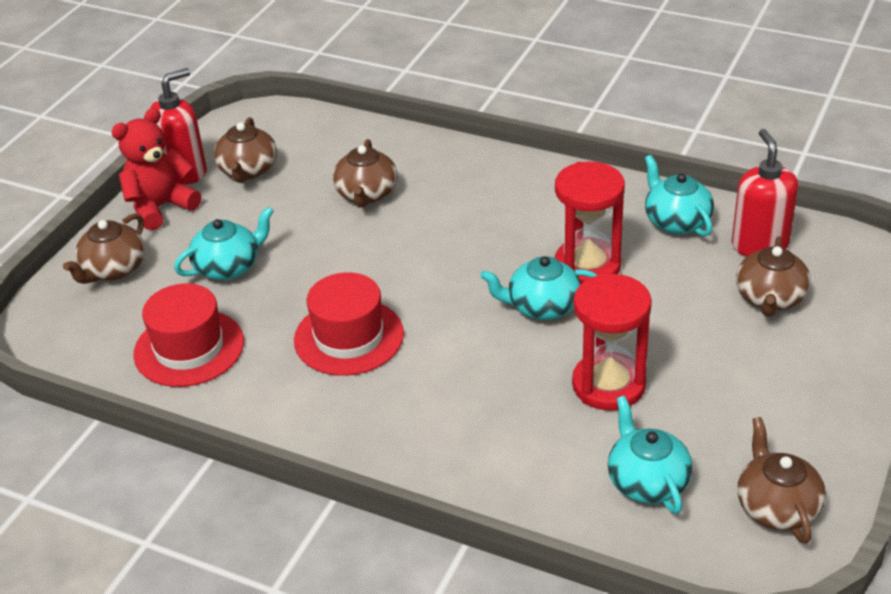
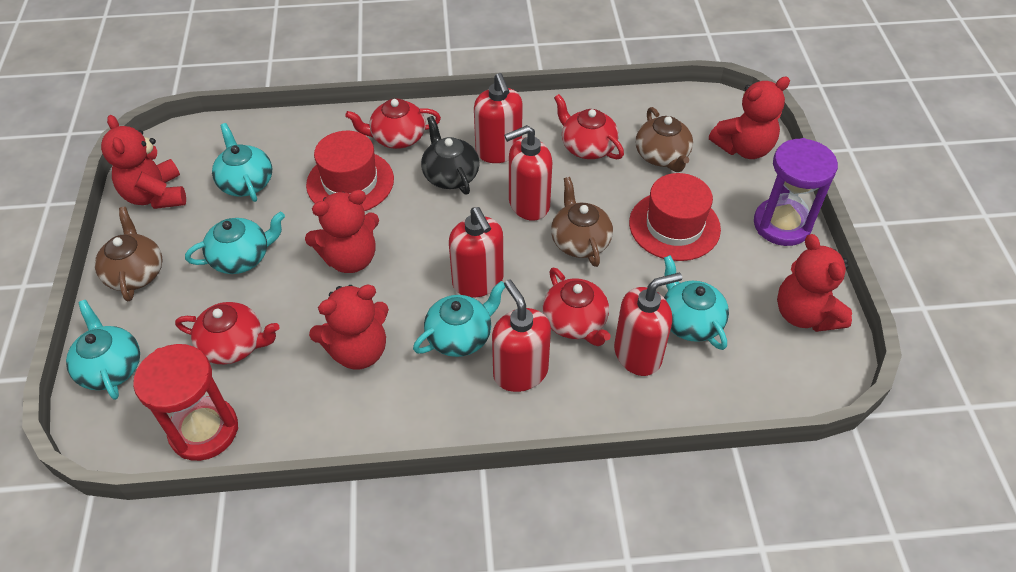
black teapot: none = 0 -> [421,116,480,195] = 1
brown teapot: [63,213,145,284] [214,117,277,183] [333,139,397,208] [736,236,811,317] [737,417,826,544] = 5 -> [95,207,162,301] [551,177,613,267] [636,107,693,172] = 3
purple hourglass: none = 0 -> [754,138,838,246] = 1
red hourglass: [555,162,625,284] [572,273,652,411] = 2 -> [133,344,238,461] = 1
red soap dispenser: [150,68,207,184] [732,129,798,256] = 2 -> [449,207,504,297] [474,73,523,163] [492,279,551,392] [504,125,552,221] [614,272,682,376] = 5
red teapot: none = 0 -> [175,302,280,364] [345,99,441,149] [543,268,611,346] [554,94,624,159] = 4
red teddy bear: [111,108,201,230] = 1 -> [101,115,186,209] [305,190,379,273] [309,285,389,369] [709,77,790,159] [777,234,852,332] = 5
turquoise teapot: [174,207,274,280] [480,256,598,320] [608,396,693,514] [645,155,714,237] = 4 -> [66,300,140,400] [185,212,285,274] [212,123,272,202] [413,281,505,357] [664,255,729,350] = 5

